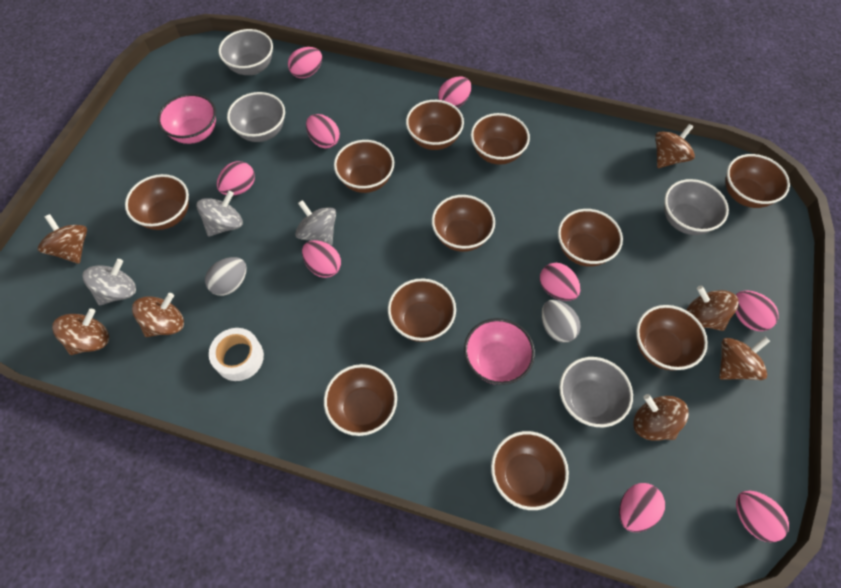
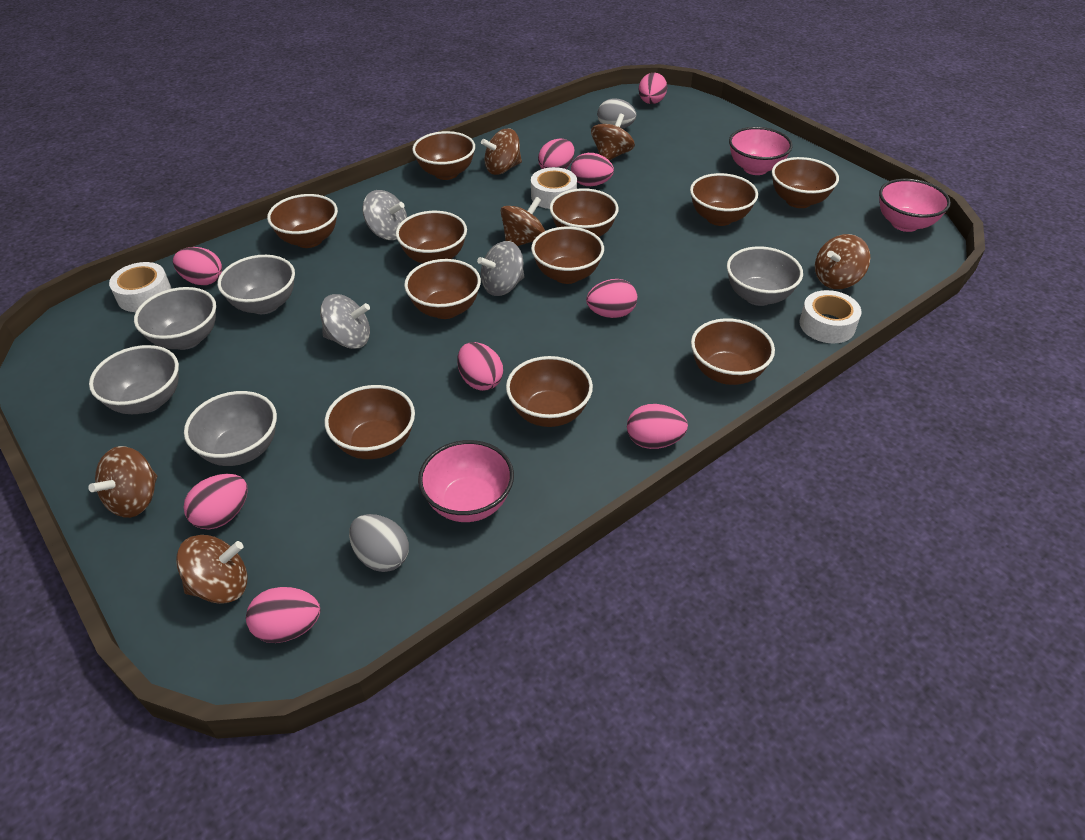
brown spinning top: [38,214,87,264] [52,309,109,355] [132,293,184,337] [633,394,689,441] [655,124,695,168] [687,286,739,331] [719,337,770,380] = 7 -> [88,446,157,518] [176,535,248,604] [481,128,522,175] [501,197,545,246] [591,113,635,161] [815,234,870,289] = 6
grey bowl: [219,29,273,75] [227,92,285,142] [559,357,633,427] [664,179,729,235] = 4 -> [89,345,179,414] [134,287,216,350] [184,391,277,466] [218,255,295,314] [727,246,803,306] = 5
pink bowl: [158,94,216,144] [464,318,535,385] = 2 -> [418,440,514,522] [729,127,793,175] [879,179,951,232] = 3
white tape: [209,328,264,381] = 1 -> [109,262,172,312] [531,167,577,209] [799,290,861,343] = 3

